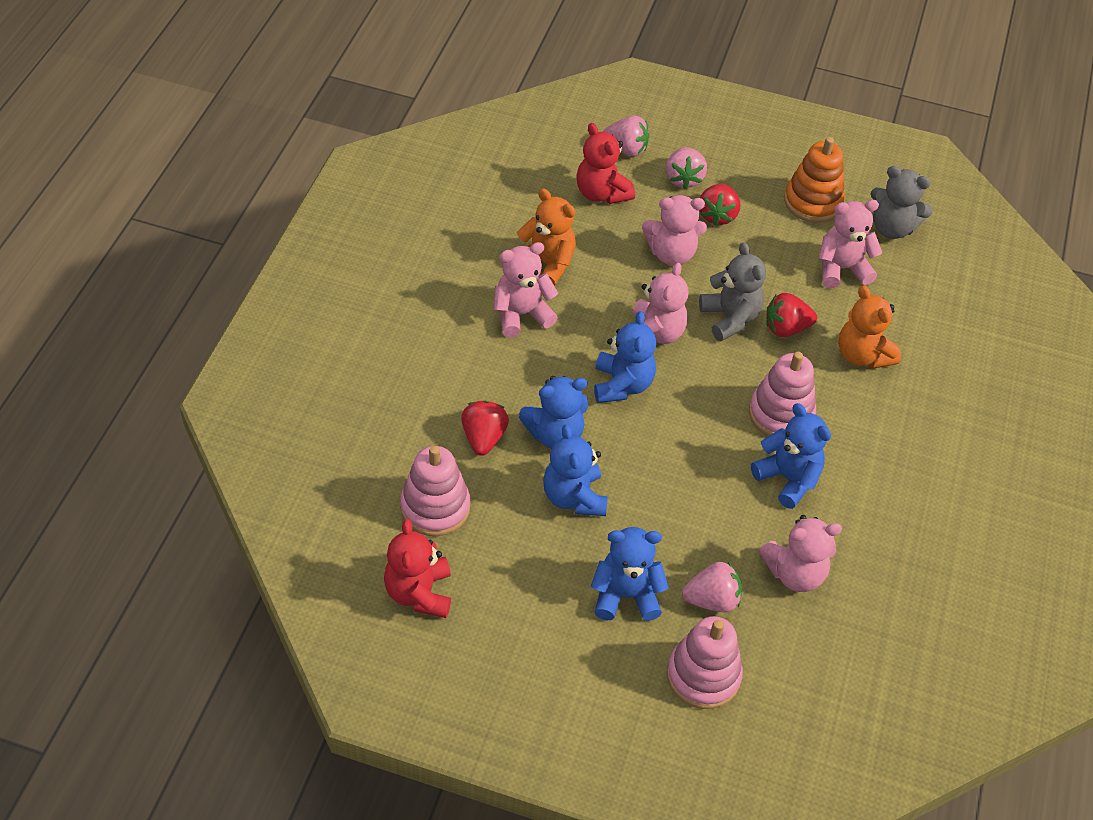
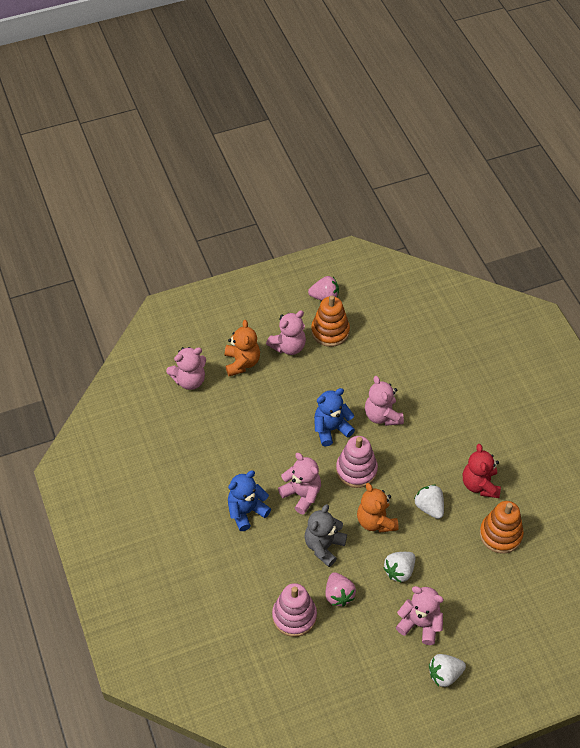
blue teddy bear: [519,376,588,449] [543,424,607,516] [591,527,669,621] [594,311,656,403] [751,403,831,509] = 5 -> [228,471,271,531] [314,388,355,447] = 2
grey teddy bear: [699,242,766,341] [871,166,933,239] = 2 -> [304,504,347,567] = 1
orange stacking toy: [784,137,845,223] = 1 -> [311,296,350,347] [480,501,524,554] = 2
pink stacking toy: [400,446,470,536] [667,616,743,709] [749,352,816,436] = 3 -> [272,583,317,637] [336,436,378,488] = 2
pink strawberry: [603,115,649,157] [666,147,707,189] [682,562,742,612] = 3 -> [308,276,339,301] [325,572,356,606] = 2
red strawberry: [461,401,509,456] [699,184,740,226] [766,293,817,337] = 3 -> none = 0
red teddy bear: [384,519,451,618] [576,123,635,204] = 2 -> [463,444,501,498] = 1
white strawberry: none = 0 -> [383,552,415,583] [414,485,444,519] [429,654,466,687] = 3

